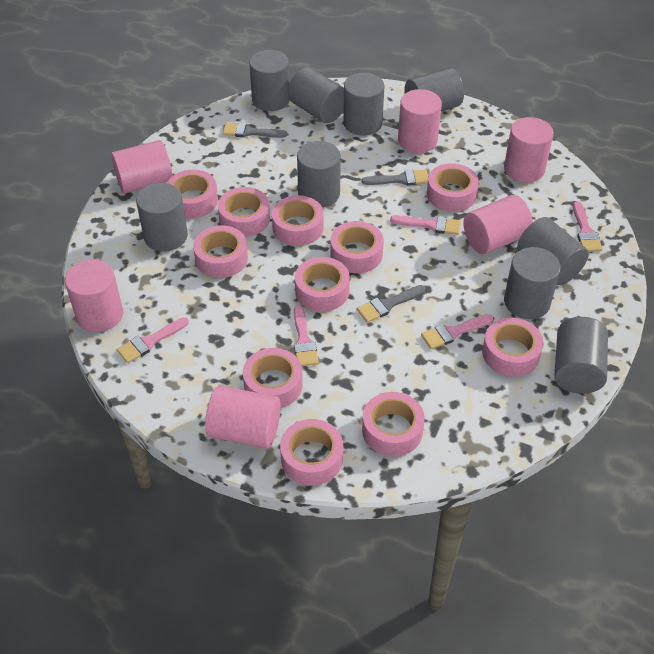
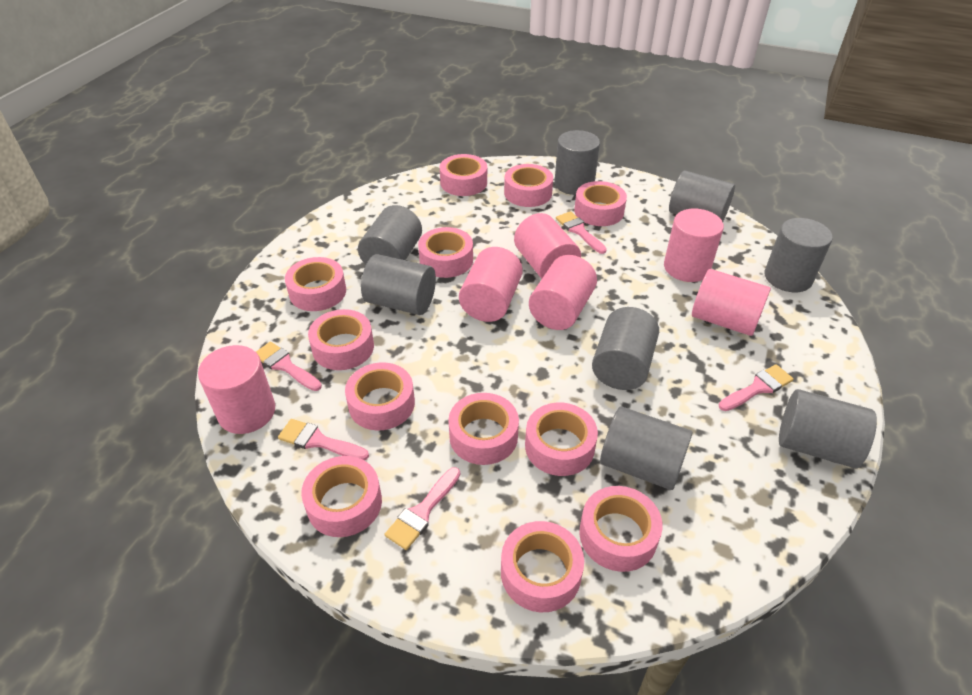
grey brush: [223,122,287,138] [357,285,426,323] [361,170,428,186] = 3 -> none = 0
grey cylinder: [136,183,188,252] [249,50,290,111] [288,67,344,123] [297,141,341,207] [343,73,385,136] [404,68,464,111] [504,247,561,319] [517,217,589,285] [555,317,608,394] = 9 -> [358,205,422,265] [361,254,436,315] [554,130,600,195] [592,307,659,390] [600,406,692,490] [669,170,735,222] [764,218,833,292] [779,389,877,468] = 8
pink tape: [167,170,218,218] [193,225,248,278] [218,187,270,237] [243,348,303,408] [272,195,323,246] [280,419,343,485] [295,257,350,312] [330,221,384,273] [362,392,425,456] [427,163,479,212] [482,318,544,377] = 11 -> [285,257,346,311] [301,456,382,537] [308,309,374,370] [345,362,415,430] [418,227,473,278] [440,154,487,196] [448,393,519,465] [501,521,584,612] [504,164,553,207] [525,403,598,476] [574,181,627,226] [579,486,663,572] = 12

